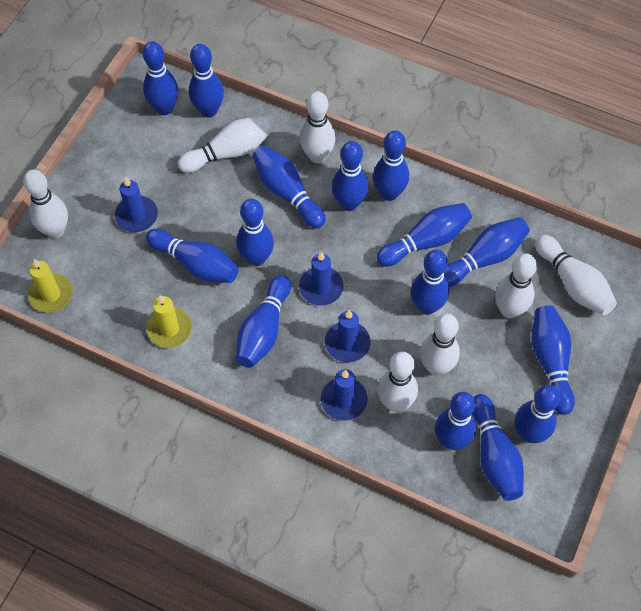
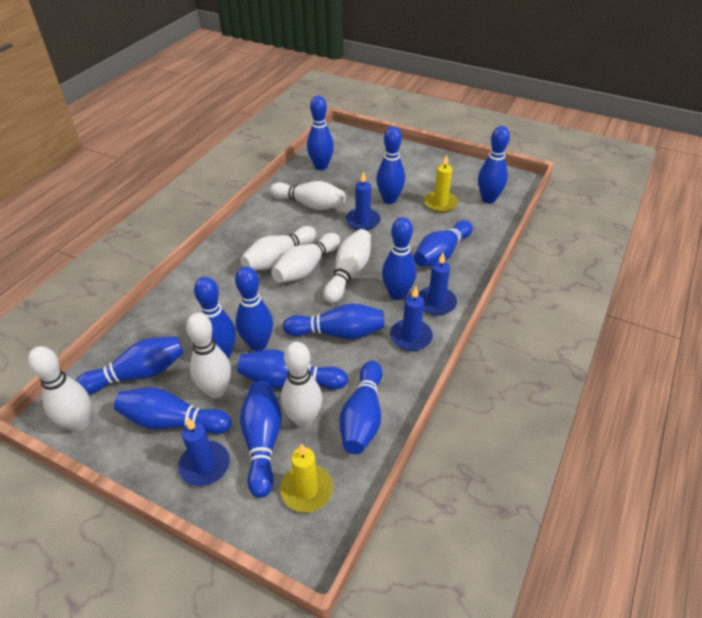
blue bowling pin: [143,41,178,115] [146,229,239,283] [189,44,224,118] [236,199,274,266] [236,275,291,368] [253,145,326,228] [332,141,368,211] [373,130,409,201] [376,203,472,267] [411,250,449,315] [435,392,476,450] [443,217,530,287] [472,394,524,501] [515,385,560,443] [531,305,575,415] = 15 -> [75,336,184,395] [114,388,231,434] [194,277,236,359] [235,267,273,351] [237,350,348,390] [240,381,282,498] [283,303,384,339] [307,96,334,170] [339,361,383,454] [376,126,405,204] [382,217,416,300] [414,220,473,267] [478,126,510,204] = 13

